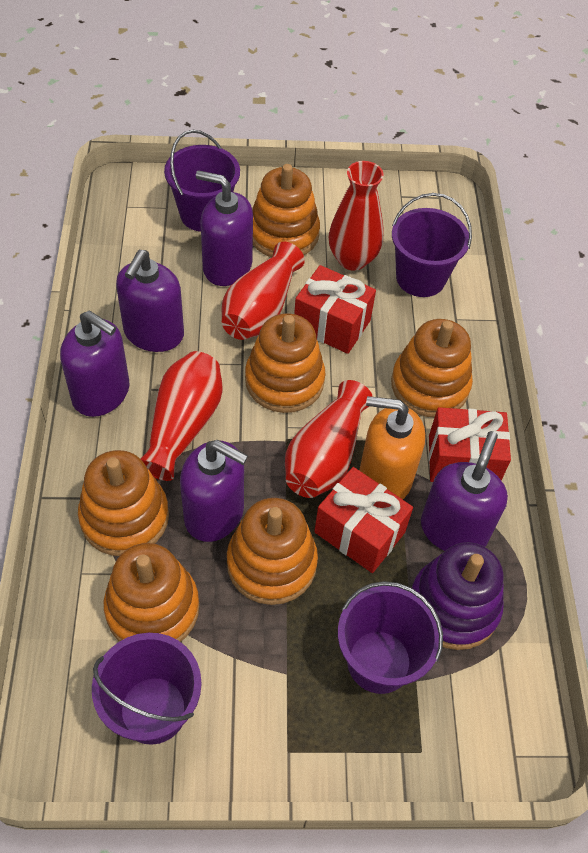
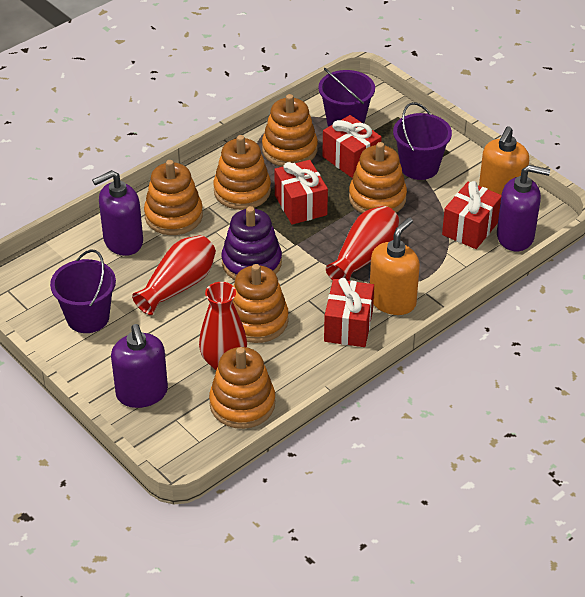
orange soap dispenser: [359,396,425,499] = 1 -> [370,217,420,315] [479,126,529,195] = 2
purple bucket: [92,633,202,745] [164,130,240,232] [338,581,443,694] [392,193,472,297] = 4 -> [50,249,116,333] [318,68,375,127] [393,102,452,180] = 3
purple soap dispenser: [60,311,129,417] [116,250,184,352] [180,440,248,542] [196,170,253,286] [421,431,508,551] = 5 -> [92,170,143,256] [111,324,168,408] [497,165,550,251] = 3
red gift: [294,265,376,354] [314,467,413,573] [429,407,511,482] = 3 -> [274,160,328,225] [322,115,382,178] [324,278,374,347] [442,181,501,249] = 4
red vase: [140,351,223,481] [222,242,305,340] [285,380,373,498] [329,161,384,271] = 4 -> [132,235,216,315] [199,282,247,370] [326,206,399,281] = 3

